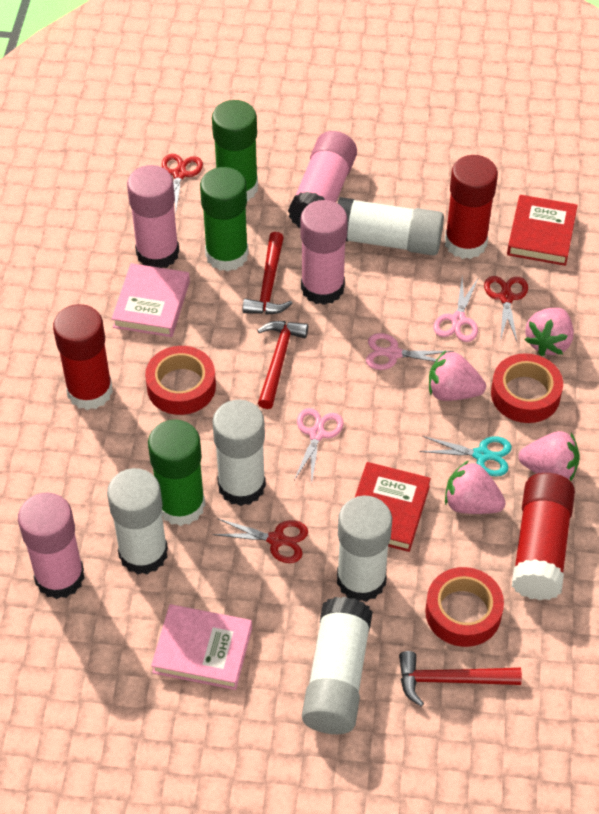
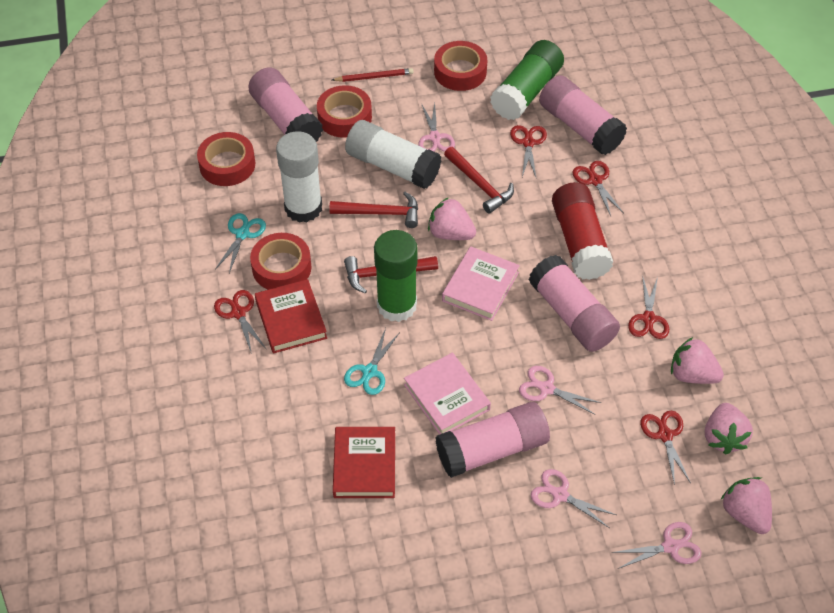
green glue stick: [148,419,205,526] [200,167,249,271] [212,100,258,201] = 3 -> [374,230,418,322] [490,40,564,120] = 2
pink scissors: [294,408,344,484] [366,333,453,370] [433,277,479,342] = 3 -> [418,103,455,152] [519,366,601,415] [531,469,616,528] [612,522,701,569] = 4
red glue stick: [53,304,113,410] [445,155,498,259] [512,473,575,600] = 3 -> [552,182,613,280] = 1
red pencil: none = 0 -> [332,68,413,82] = 1
red scissors: [162,154,203,212] [212,518,308,563] [484,276,528,341] = 3 -> [214,290,265,354] [510,125,547,177] [573,161,624,216] [628,275,669,339] [640,411,691,486] = 5
red tape: [145,346,216,415] [425,567,504,647] [491,353,563,423] = 3 -> [197,132,255,186] [250,233,312,290] [317,85,372,138] [434,41,487,91] = 4
turquoise scissors: [419,436,512,476] = 1 -> [215,213,266,273] [344,328,400,395] = 2
white glue stick: [107,468,168,575] [212,399,266,506] [302,597,373,734] [337,496,392,602] [338,197,444,255] = 5 -> [276,131,322,223] [345,120,441,189] = 2

